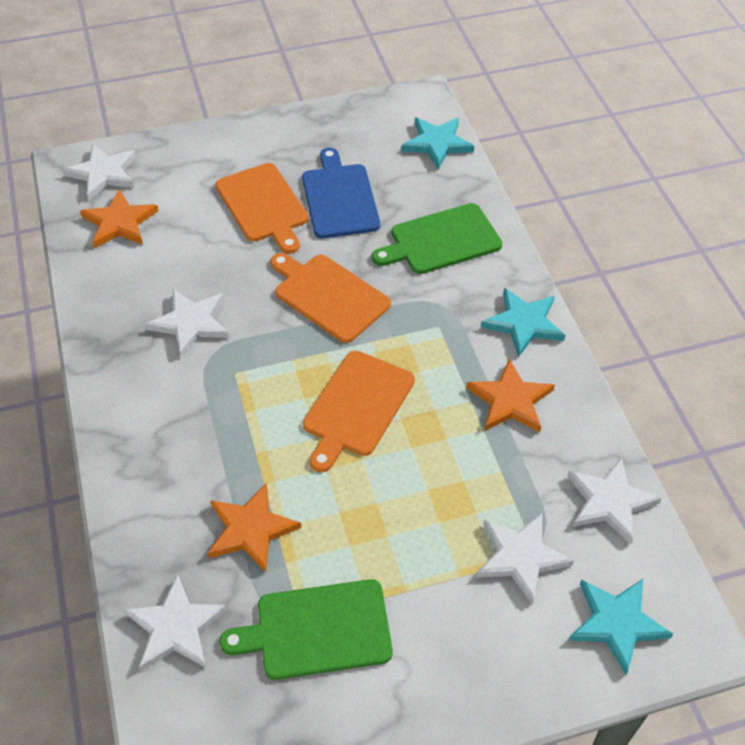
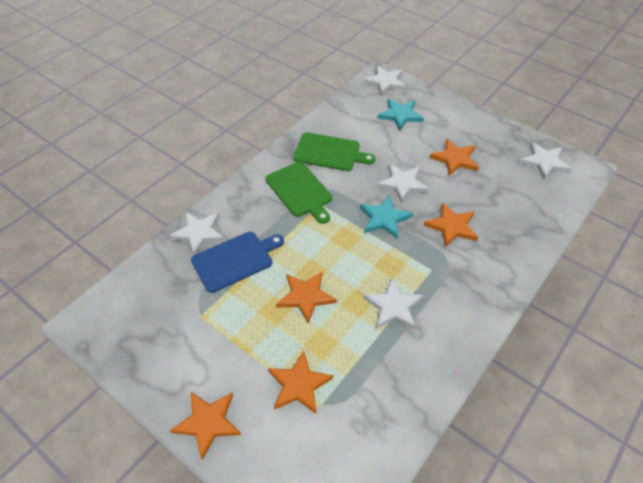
orange cutting board: [215,163,309,254] [270,253,391,343] [303,350,415,472] = 3 -> none = 0
orange star: [80,189,159,248] [207,483,301,572] [466,359,555,432] = 3 -> [170,392,241,460] [268,351,333,414] [276,272,337,324] [424,203,478,248] [430,138,479,176] = 5
turquoise star: [401,118,474,169] [481,288,565,357] [569,579,673,675] = 3 -> [360,195,413,239] [377,98,424,131] = 2

